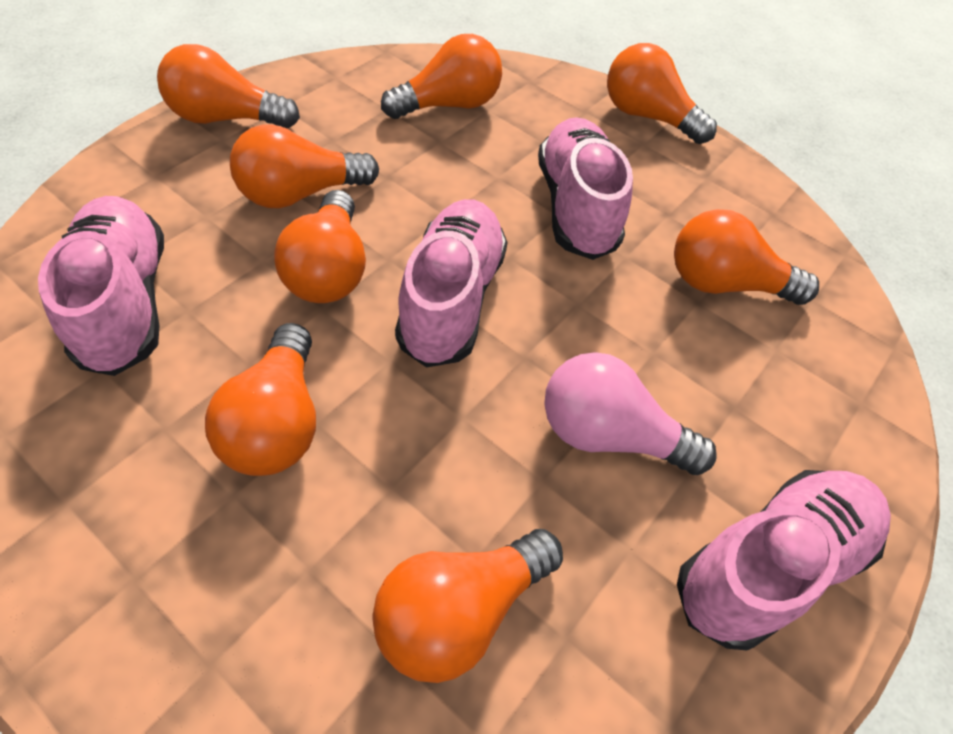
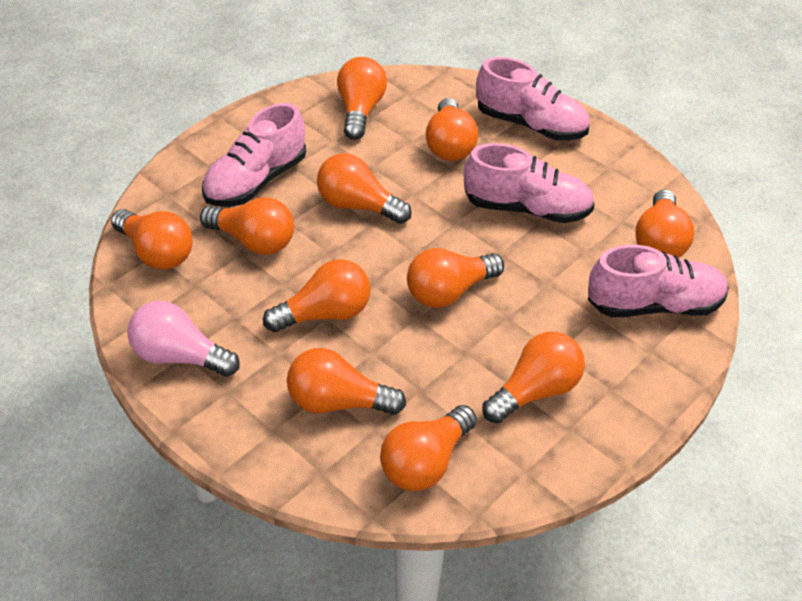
orange light bulb: [157,44,300,128] [205,323,316,476] [230,125,379,208] [274,190,366,303] [372,529,563,683] [381,34,502,119] [607,43,717,144] [674,209,819,305] = 8 -> [111,209,193,269] [200,197,294,255] [263,259,370,332] [287,348,406,415] [317,153,412,224] [337,57,387,140] [380,405,477,491] [407,248,504,308] [426,98,478,161] [482,331,585,423] [635,189,694,258] = 11

